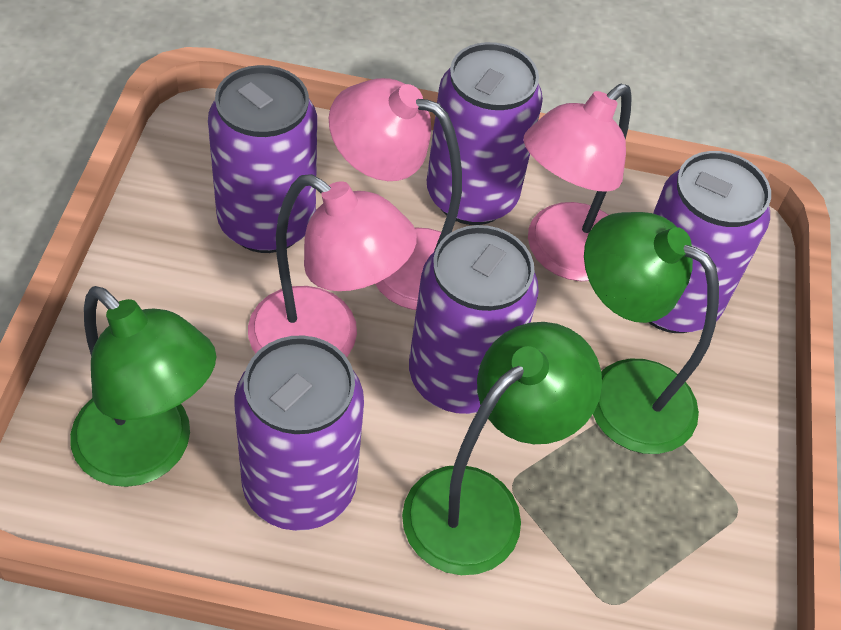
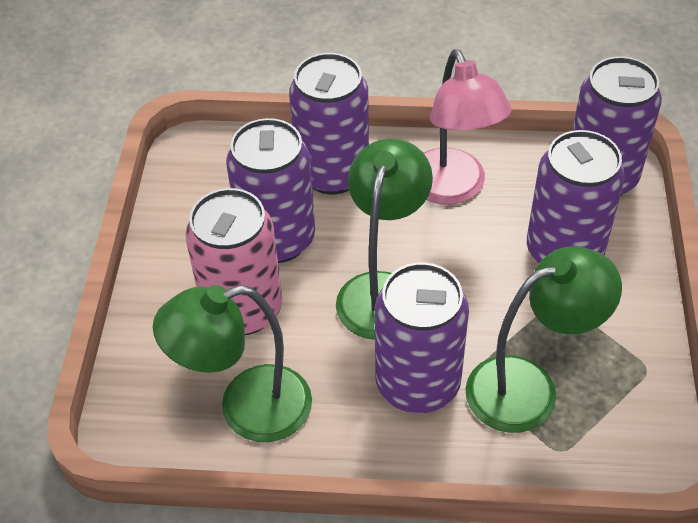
pink can: none = 0 -> [185,188,282,335] = 1
pink lamp: [248,174,417,357] [329,78,462,310] [523,84,632,281] = 3 -> [423,49,512,205] = 1

